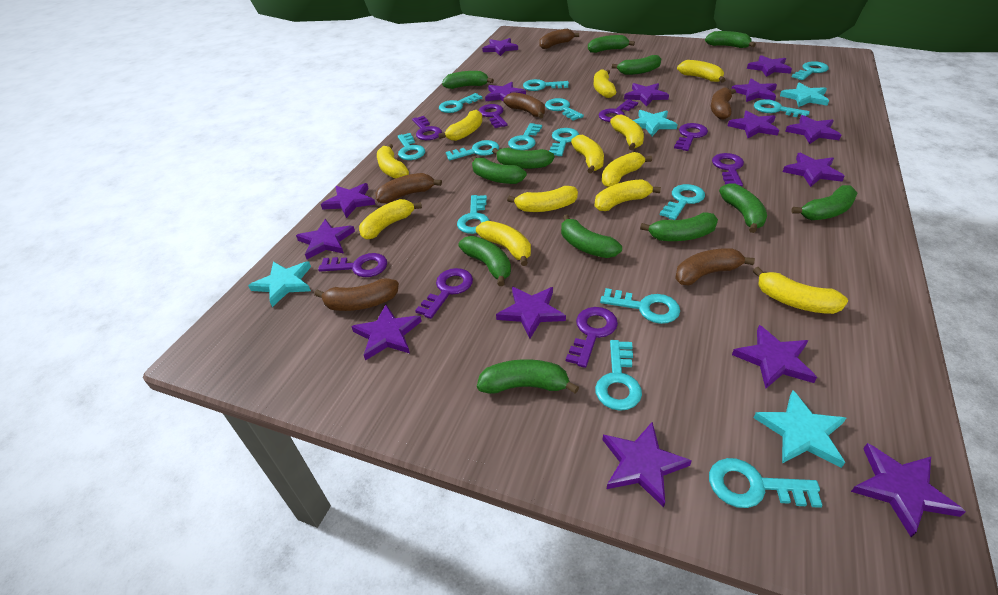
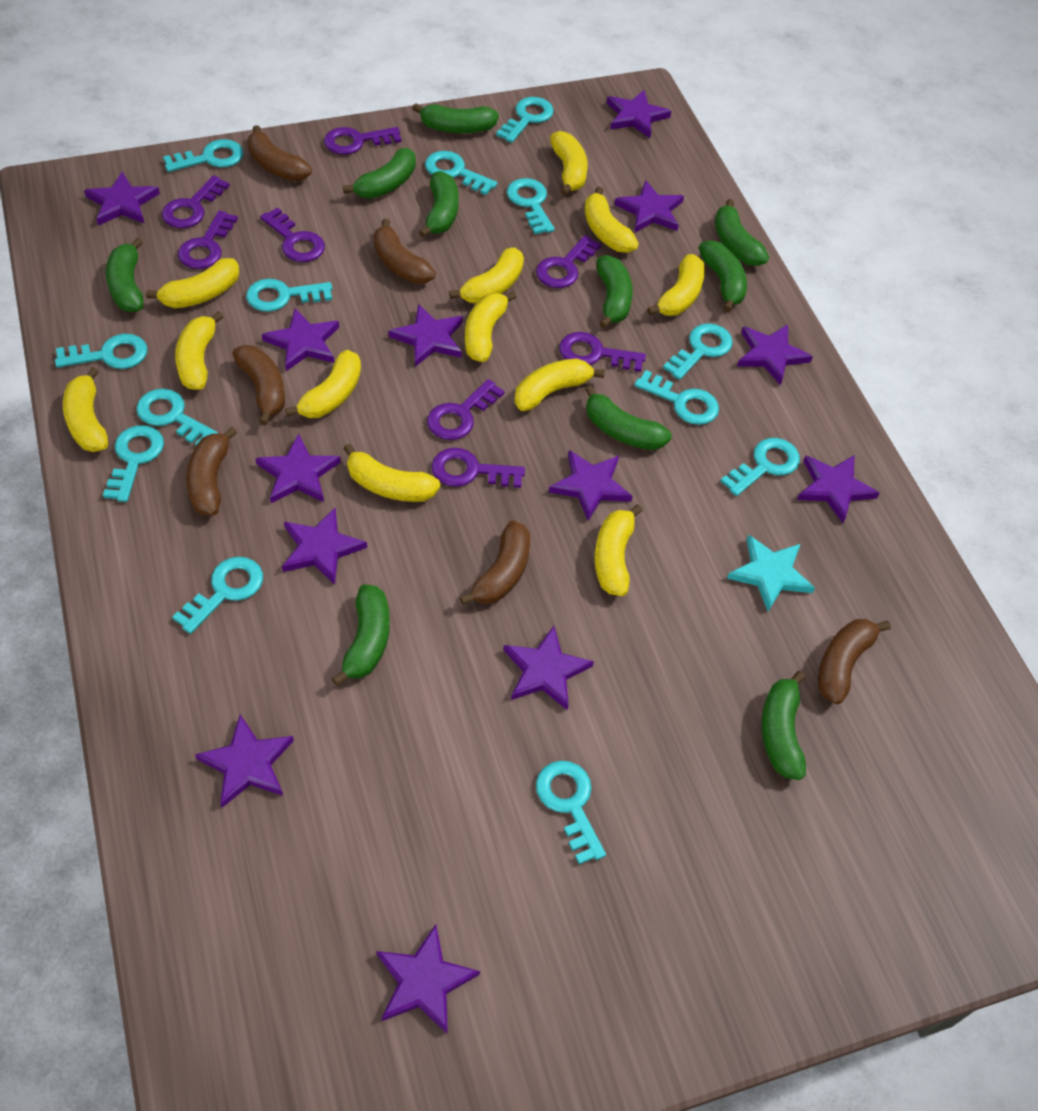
green banana: [442,71,494,89] [459,236,511,286] [472,156,527,184] [477,359,579,394] [492,148,555,169] [561,214,622,258] [588,35,635,53] [612,55,661,75] [640,212,718,241] [705,31,756,48] [719,183,767,233] [791,185,857,220] = 12 -> [106,238,143,312] [332,584,390,686] [343,148,416,199] [412,103,499,133] [419,171,459,238] [585,385,672,450] [596,255,633,328] [699,240,747,312] [715,199,769,266] [762,671,806,780] = 10
purple star: [296,219,355,259] [321,183,376,218] [351,305,422,361] [482,38,518,56] [485,82,526,101] [496,287,566,339] [603,422,692,508] [624,83,669,106] [728,110,779,138] [732,79,777,102] [732,325,817,389] [747,55,792,77] [783,153,845,187] [785,115,841,144] [851,443,966,537] = 15 -> [84,172,160,225] [195,715,294,808] [255,434,341,503] [262,308,339,371] [282,508,367,585] [376,924,480,1034] [389,304,463,367] [503,626,594,710] [549,450,633,521] [607,90,671,138] [614,180,684,233] [737,324,813,385] [797,455,880,523] = 13
turquoise key: [398,133,425,160] [439,93,482,113] [446,140,499,161] [457,195,490,234] [508,123,542,150] [523,79,569,91] [545,98,584,121] [549,128,579,156] [595,340,642,411] [600,288,680,324] [660,184,705,220] [709,458,823,508] [754,99,810,117] [792,61,829,80] = 14 -> [55,334,147,369] [103,425,164,502] [136,389,218,446] [163,139,244,172] [172,557,263,634] [246,279,332,312] [425,151,497,195] [496,97,554,143] [507,178,555,234] [536,761,606,865] [634,370,719,425] [663,323,733,380] [721,438,800,496] = 13
turquoise star: [248,261,311,307] [633,110,677,136] [754,390,846,468] [780,83,829,107] = 4 -> [727,535,815,611] = 1

